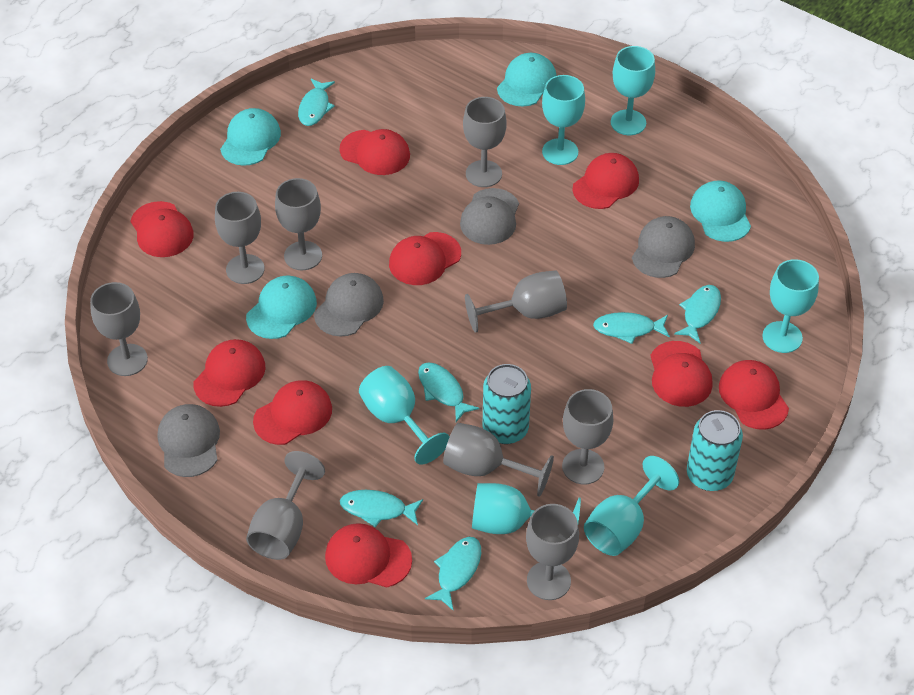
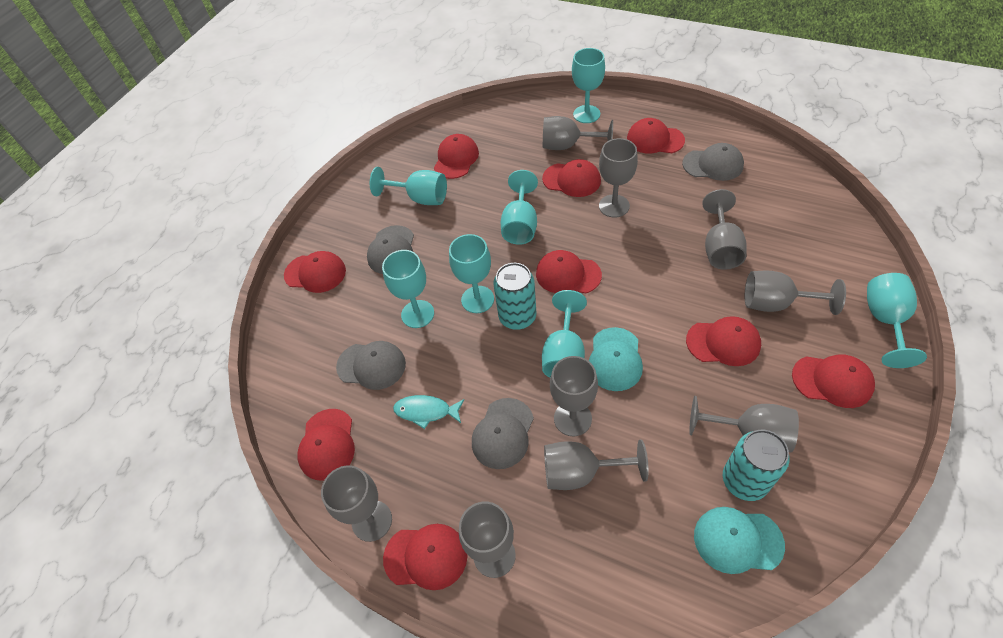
turquoise cap: [220,108,281,166] [246,275,317,339] [497,53,557,106] [690,180,751,242] = 4 -> [589,327,643,391] [694,507,785,574] = 2
turquoise fish: [298,79,335,126] [340,490,423,527] [418,362,479,422] [425,537,481,610] [593,312,670,344] [674,285,721,343] = 6 -> [393,395,464,429] = 1
turquoise goblet: [359,366,450,465] [472,483,581,534] [542,75,585,165] [584,456,679,556] [611,46,655,135] [762,259,819,353] = 6 -> [370,167,447,205] [382,250,434,328] [449,234,494,313] [501,170,538,245] [542,290,587,378] [572,48,605,123] [867,273,927,368] = 7

